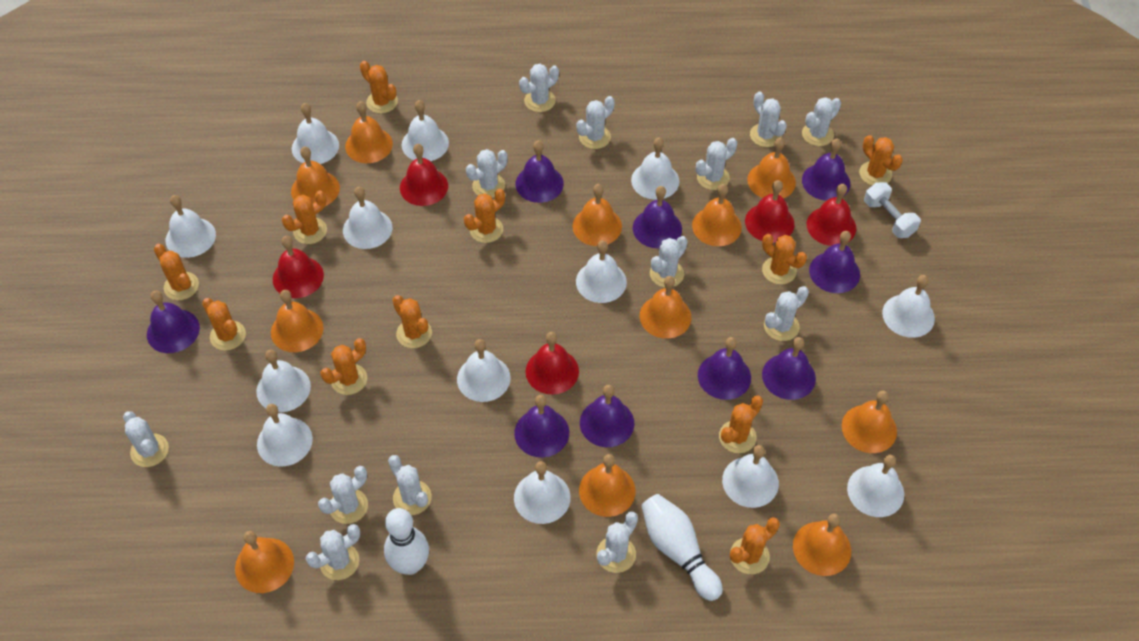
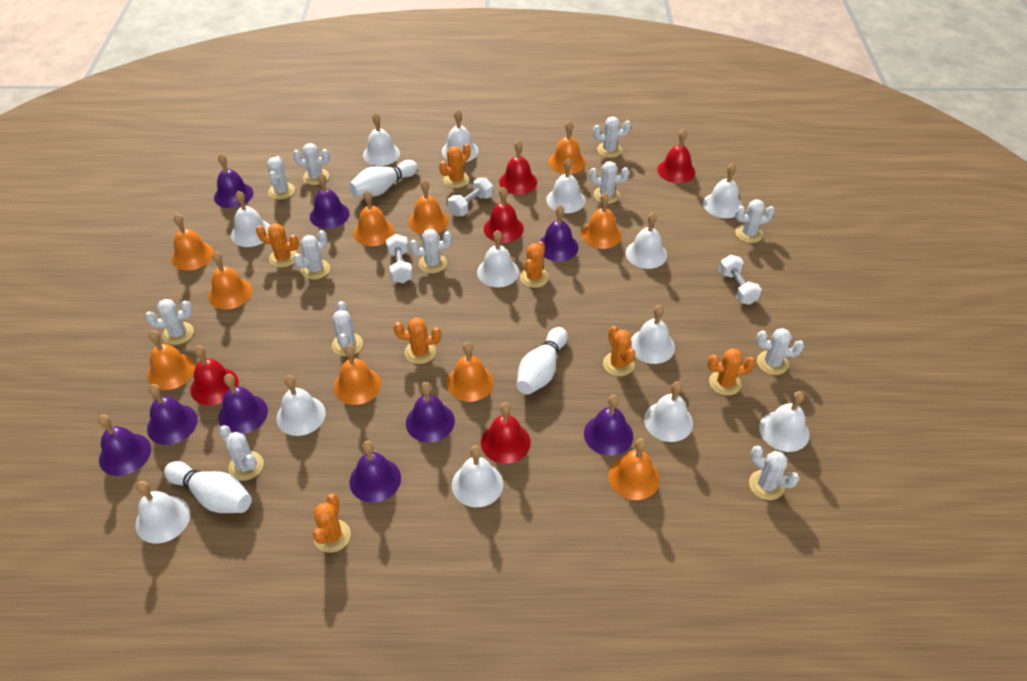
orange bell: [235,531,294,593] [271,290,323,352] [291,147,340,206] [345,101,393,163] [572,184,622,246] [579,454,636,517] [640,276,691,339] [692,184,742,246] [747,138,796,198] [793,514,851,576] [842,390,897,453] = 11 -> [147,330,195,390] [171,214,214,270] [208,252,252,309] [334,345,381,405] [353,190,394,246] [409,179,448,235] [447,342,494,402] [548,120,586,174] [581,193,622,249] [608,438,660,500] = 10
orange cactus: [154,244,199,300] [202,298,246,351] [282,191,327,244] [321,338,367,395] [360,61,398,114] [392,295,432,348] [464,189,505,243] [719,395,763,453] [730,517,780,574] [762,234,807,285] [859,135,903,185] = 11 -> [256,223,299,268] [313,494,351,553] [394,317,441,364] [439,143,471,188] [520,241,549,288] [603,326,636,376] [708,348,755,396] = 7
white bowling pin: [384,508,429,575] [641,494,722,601] = 2 -> [164,461,252,513] [349,160,418,197] [517,327,568,395] = 3
white cactus: [123,411,169,467] [306,524,360,580] [318,466,368,524] [388,455,432,515] [466,149,508,198] [519,64,559,112] [576,96,615,149] [596,512,638,573] [650,236,688,288] [696,138,737,190] [750,92,787,147] [764,286,809,341] [802,97,841,146] = 13 -> [145,299,194,345] [219,425,264,481] [267,156,295,199] [293,143,330,185] [293,230,330,279] [332,301,363,356] [410,229,452,273] [589,161,629,204] [593,116,631,158] [735,199,775,243] [749,446,800,500] [756,328,804,375] = 12
white dumbbell: [864,182,921,238] = 1 -> [386,234,413,283] [448,178,493,216] [719,255,762,305] = 3

